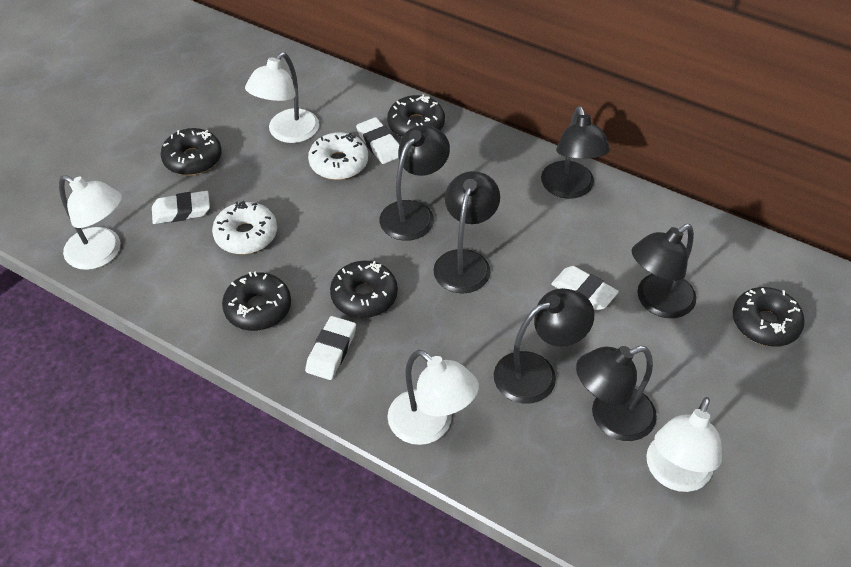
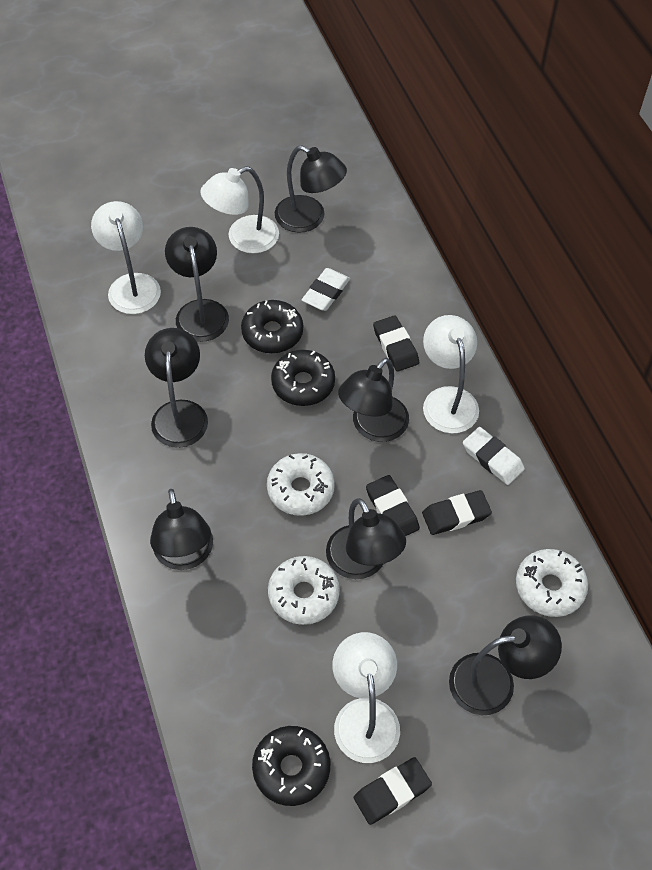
black donut: [161,128,222,175] [222,272,291,331] [330,261,398,318] [387,94,445,137] [733,287,805,347] = 5 -> [241,300,303,353] [252,726,330,806] [271,350,335,406] = 3
black eraser: none = 0 -> [354,757,432,825] [366,475,420,536] [373,315,419,372] [422,490,492,535] = 4
black lamp: [380,125,450,241] [433,171,500,294] [494,288,594,404] [541,106,610,198] [576,346,657,441] [632,224,696,318] = 6 -> [145,328,208,448] [150,489,213,570] [165,227,229,342] [275,145,347,233] [326,498,406,579] [338,358,409,442] [449,615,562,715] = 7
white donut: [212,201,277,254] [308,132,368,180] = 2 -> [267,453,335,516] [268,556,340,625] [516,549,588,617] = 3
white eraser: [152,191,210,224] [305,316,356,380] [356,117,400,164] [551,266,619,310] = 4 -> [302,268,350,311] [463,427,525,485] = 2

